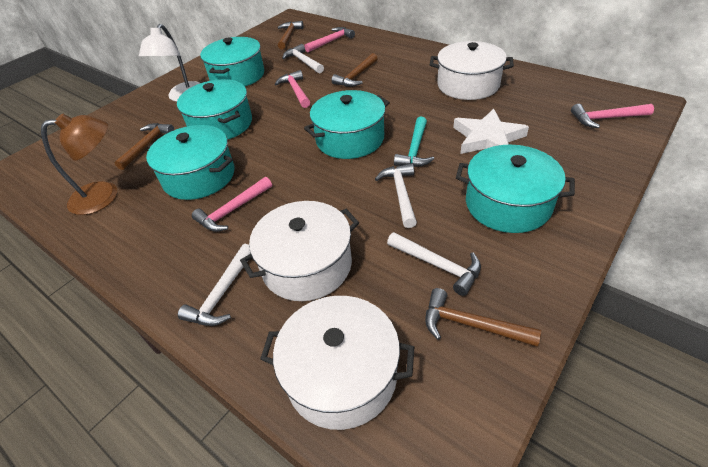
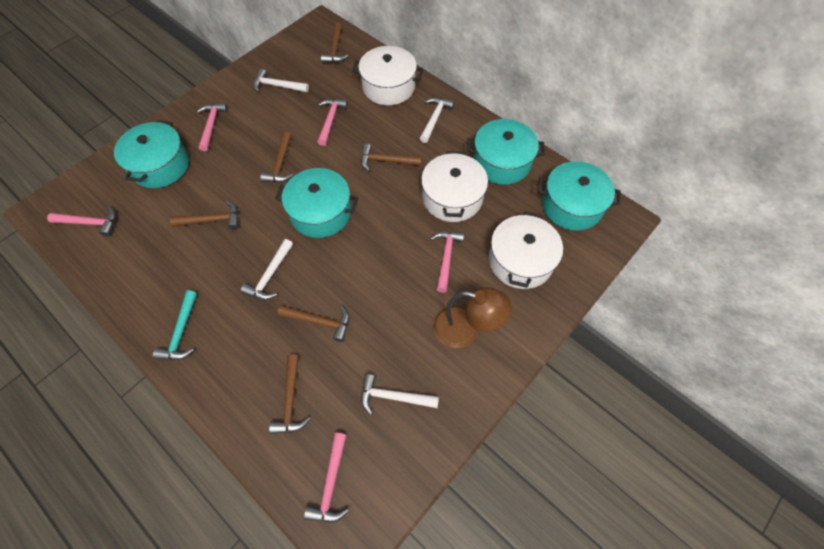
brown hammer: [114,123,174,170] [278,21,303,50] [331,53,378,87] [425,288,541,347] = 4 -> [170,201,238,229] [260,132,293,183] [269,354,310,434] [277,306,349,342] [321,23,349,63] [361,144,422,171] = 6
pink hammer: [192,177,272,232] [275,70,310,108] [304,27,355,52] [571,104,654,128] = 4 -> [47,206,116,236] [197,103,228,151] [304,433,349,523] [318,98,348,146] [430,231,464,293] = 5
turquoise pot: [146,125,234,200] [177,79,252,139] [200,37,264,86] [304,90,390,159] [456,145,575,233] = 5 -> [114,120,189,188] [275,168,358,238] [467,119,545,185] [538,161,621,231] = 4
white lamp: [139,24,200,102] = 1 -> none = 0
white star: [453,109,529,154] = 1 -> none = 0

